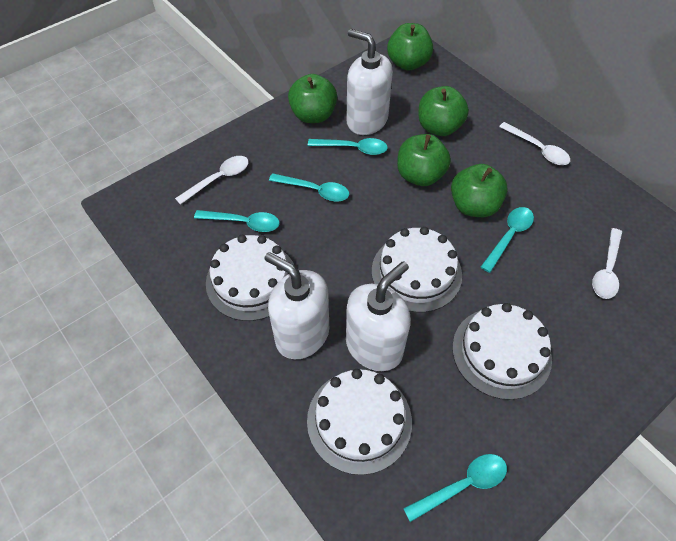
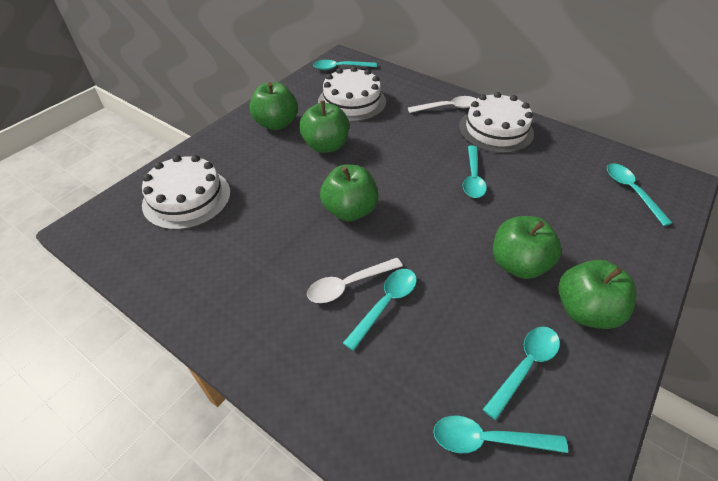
turquoise spoon: [194,210,279,232] [269,173,349,201] [308,138,388,155] [403,454,507,522] [481,207,534,273] = 5 -> [313,60,377,70] [343,269,417,351] [433,416,568,453] [463,145,487,198] [483,327,560,420] [607,163,672,226] = 6
white cake: [206,235,294,321] [307,369,412,475] [372,227,462,313] [452,303,552,400] = 4 -> [142,155,230,230] [318,66,386,122] [459,92,534,153] = 3
white soap dispenser: [264,252,329,359] [346,29,393,135] [346,261,411,371] = 3 -> none = 0
white spoon: [175,156,249,205] [499,122,570,165] [592,228,622,299] = 3 -> [307,258,403,303] [408,96,476,113] = 2

